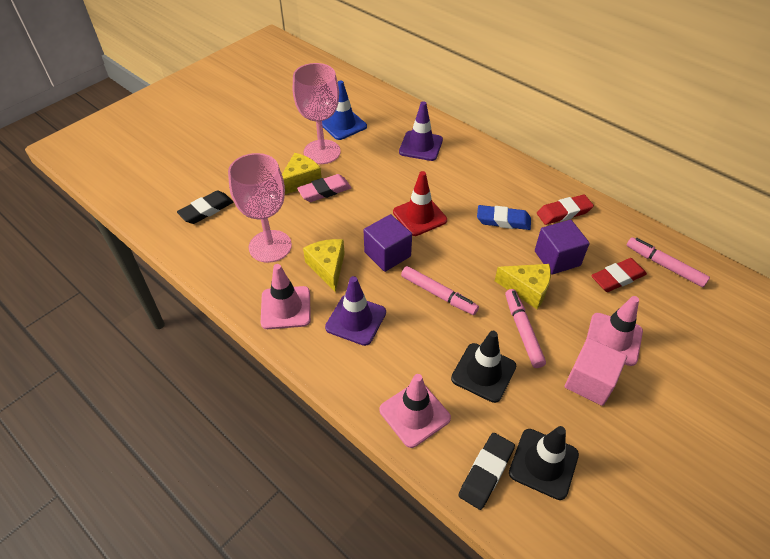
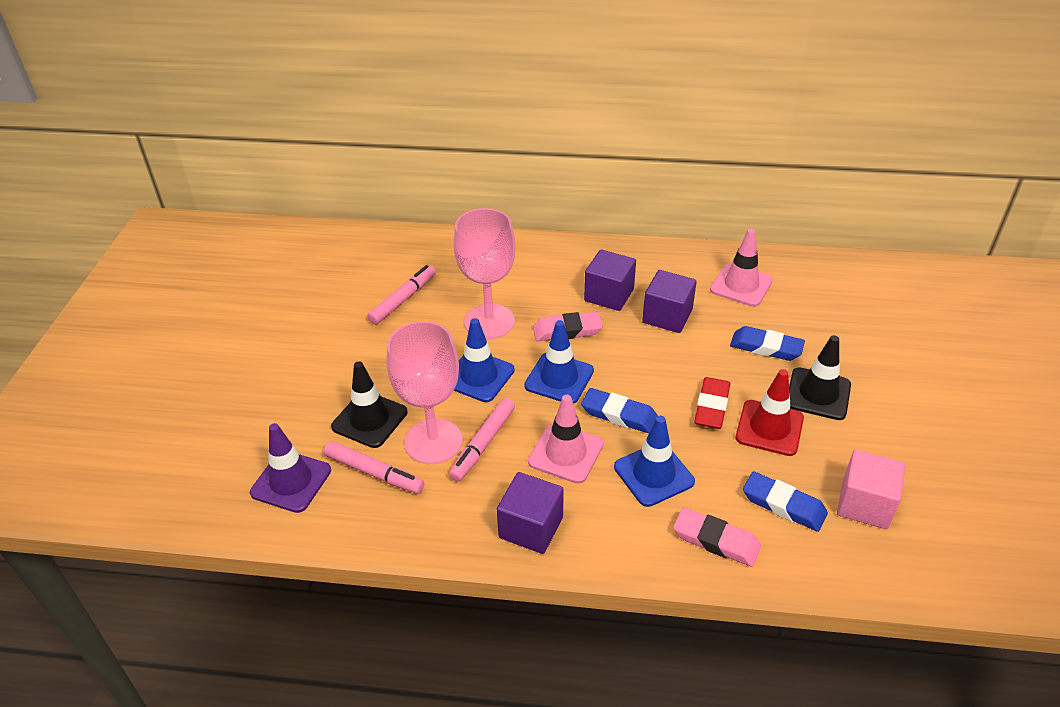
black eraser: [177,190,234,224] [458,433,515,510] = 2 -> none = 0
blue eraser: [477,205,531,230] = 1 -> [581,388,658,433] [730,326,805,361] [743,471,828,532] = 3
blue traffic cone: [322,80,367,140] = 1 -> [454,318,515,402] [524,320,594,404] [614,416,695,507] = 3
pink eraser: [297,174,351,202] = 1 -> [533,312,603,341] [673,508,761,567] = 2
pink traffic cone: [261,264,311,329] [380,374,451,448] [586,296,643,366] = 3 -> [528,395,603,484] [710,229,773,307] = 2
purple cube: [364,214,412,272] [535,220,590,274] = 2 -> [497,472,564,554] [584,249,636,311] [642,270,697,333] = 3
purple traffic cone: [325,276,386,346] [399,101,443,161] = 2 -> [250,423,331,513] = 1
red eraser: [537,195,594,225] [591,258,647,292] = 2 -> [694,377,730,429] = 1
yellow cheese: [282,153,322,194] [303,239,345,292] [495,264,551,309] = 3 -> none = 0

